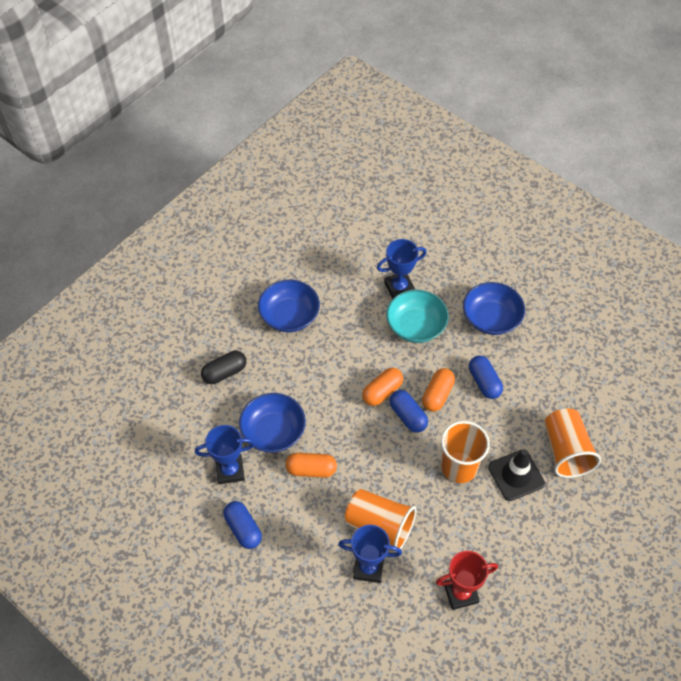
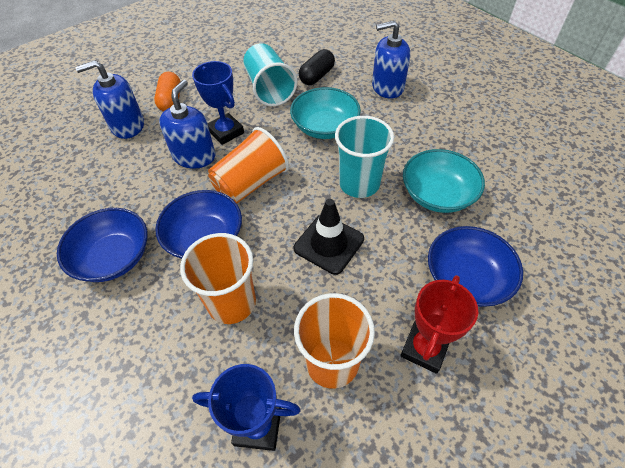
blue capsule: [223,501,262,549] [390,390,428,433] [469,355,503,399] = 3 -> none = 0
blue soap dispenser: none = 0 -> [75,60,144,139] [159,80,215,168] [372,20,410,99] = 3
blue trophy: [195,425,255,484] [338,525,402,583] [377,239,427,299] = 3 -> [192,61,244,145] [192,364,301,451] = 2
orange capsule: [286,453,337,478] [362,368,403,406] [422,368,455,412] = 3 -> [154,72,181,112] = 1
turquoise bowl: [386,290,448,343] = 1 -> [290,87,361,139] [403,149,485,213] = 2
turquoise cup: none = 0 -> [243,43,297,106] [335,116,394,198] = 2

